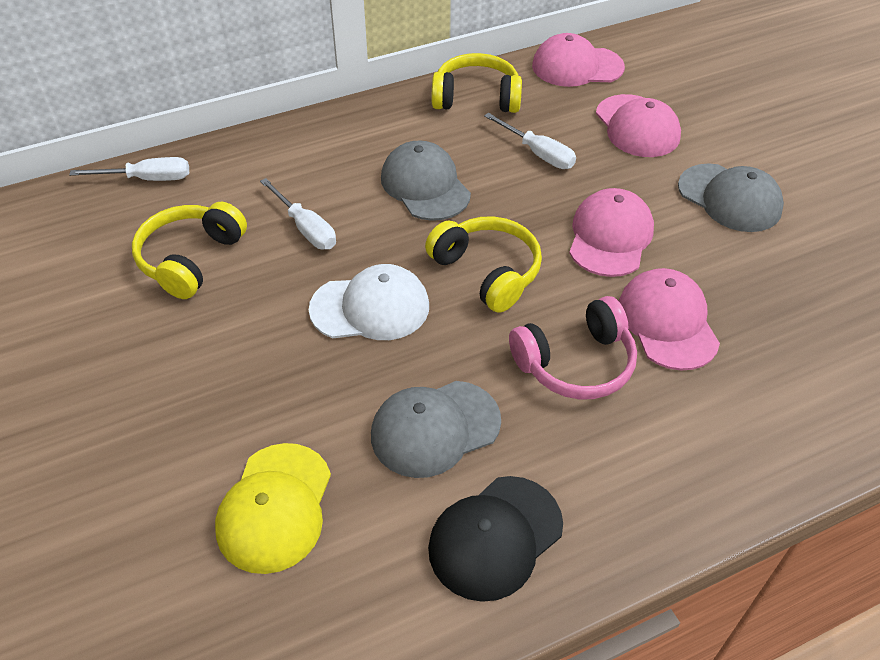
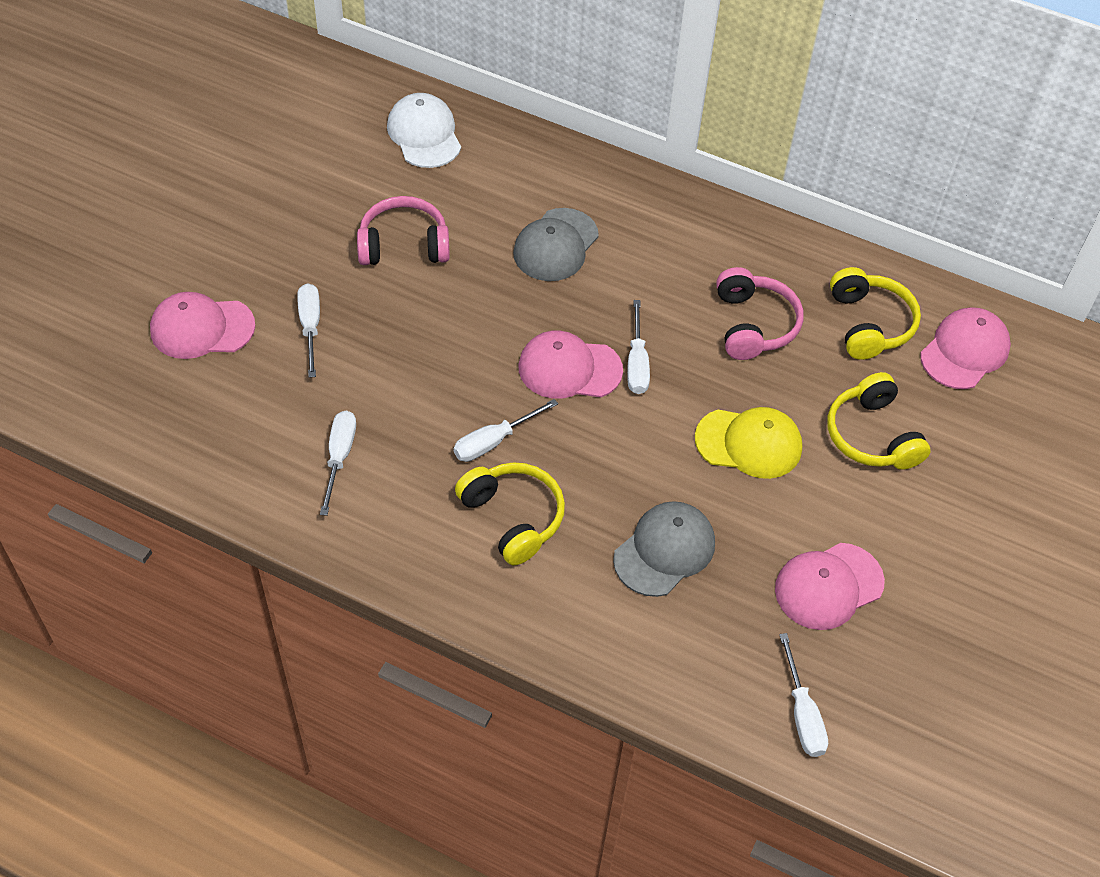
black cap: [428,476,563,602] = 1 -> none = 0
grey cap: [371,381,501,478] [381,140,471,221] [678,163,784,232] = 3 -> [513,208,599,281] [613,501,715,597] = 2
pink headphones: [509,296,637,400] = 1 -> [357,196,450,265] [716,267,804,360] = 2
white screwdriver: [69,157,189,181] [260,178,336,249] [484,113,576,169] = 3 -> [297,283,320,378] [320,411,356,516] [454,399,558,462] [627,300,650,394] [779,633,828,757] = 5

